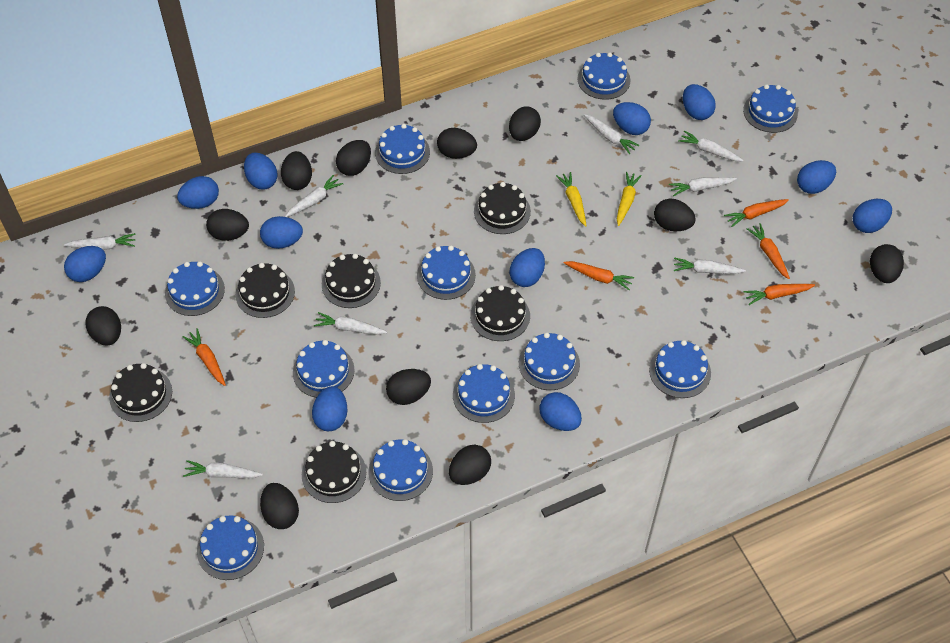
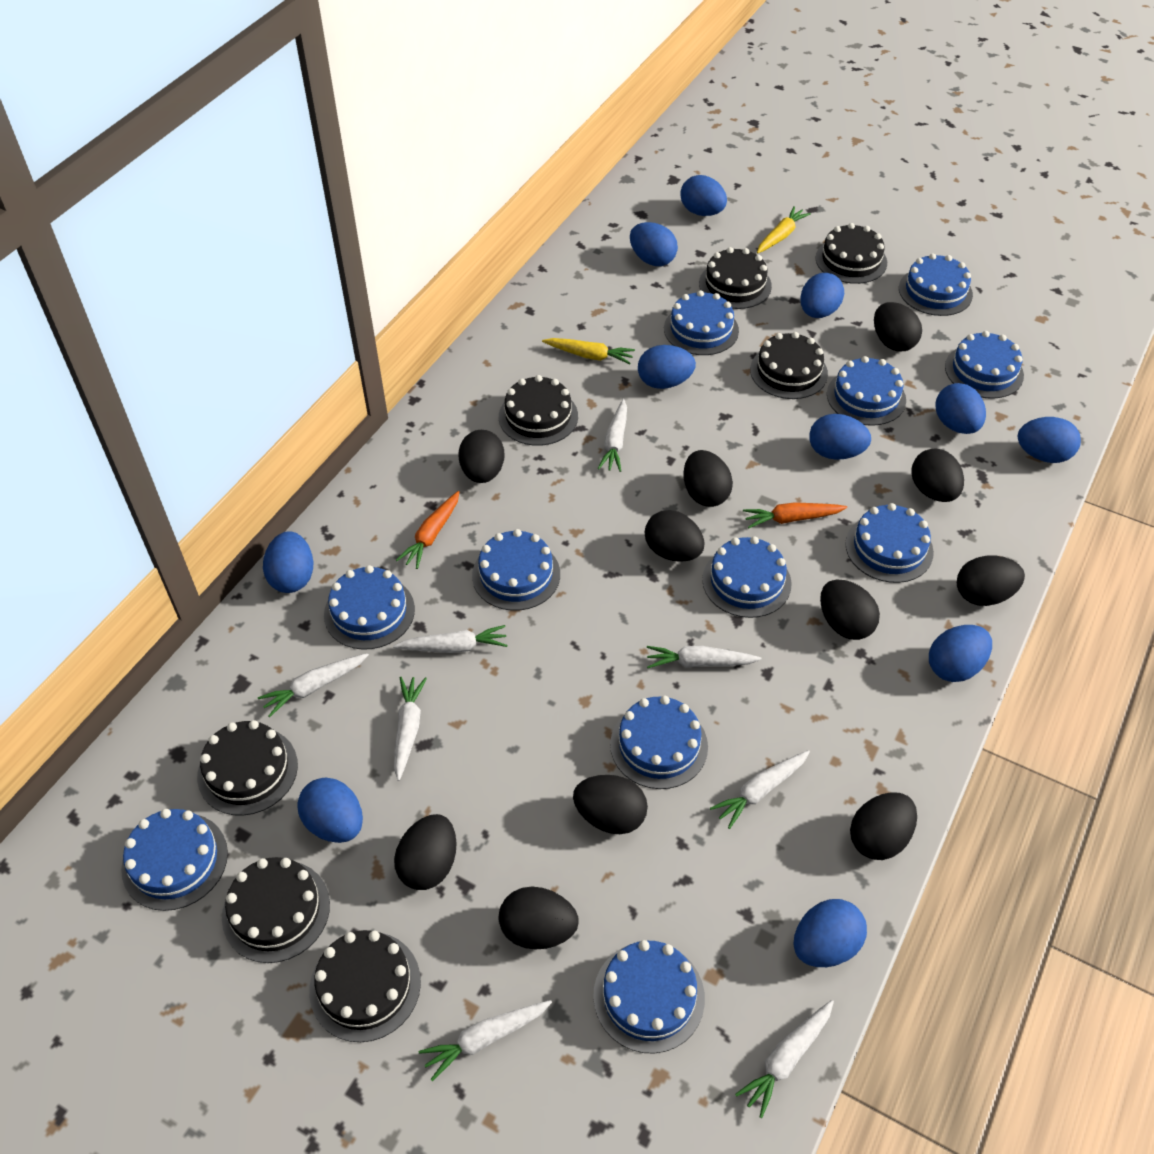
black cake: [109,363,172,422] [235,263,295,318] [302,441,366,503] [322,254,381,308] [470,285,530,341] [474,182,531,234] = 6 -> [197,720,298,816] [222,857,330,963] [309,930,421,1042] [499,375,578,446] [699,247,772,309] [750,332,828,399] [815,223,887,284] = 7
orange carrot: [182,328,226,386] [564,261,634,290] [724,199,789,227] [744,284,815,305] [746,223,790,279] = 5 -> [396,491,459,569] [743,502,847,528] = 2

